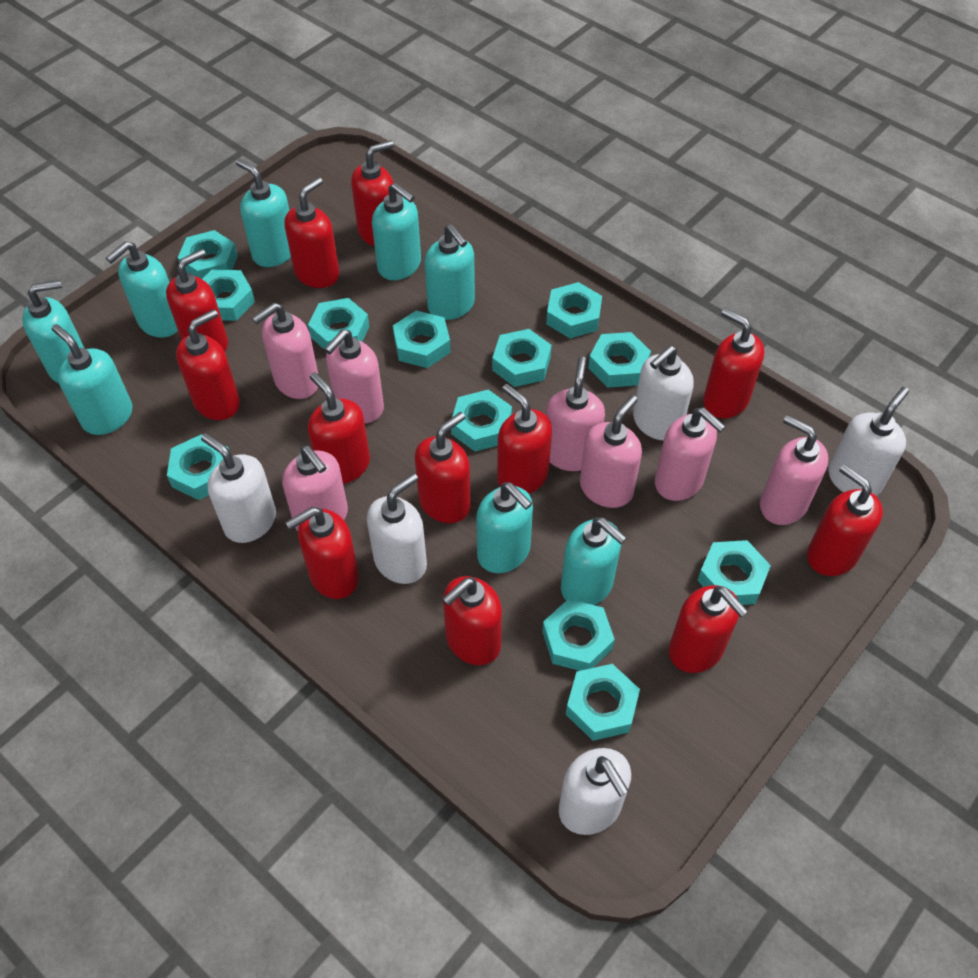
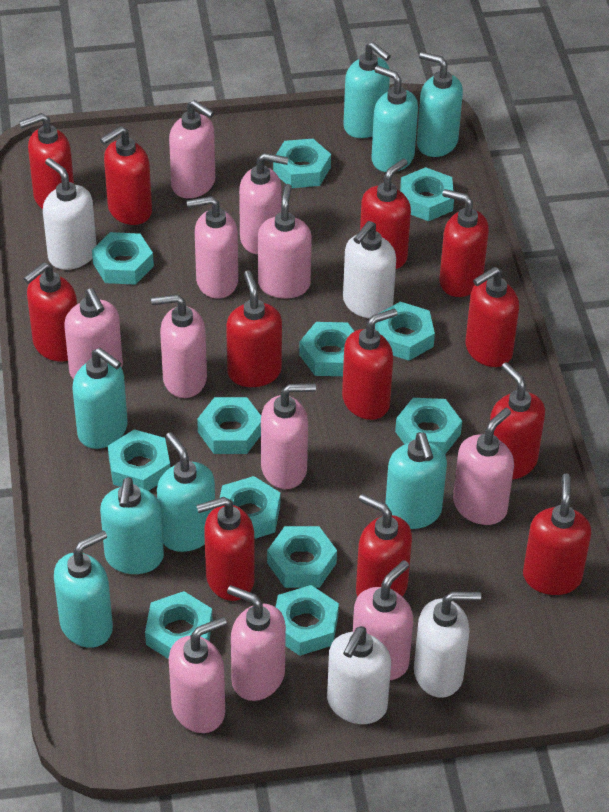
pink soap dispenser: [252,303,318,399] [282,446,348,531] [324,329,384,423] [546,356,605,471] [580,395,642,508] [655,408,726,501] [760,415,828,525] = 7 -> [64,288,123,379] [151,294,207,398] [169,100,215,198] [169,617,227,733] [187,196,238,299] [227,585,286,701] [239,153,289,255] [258,184,312,299] [261,383,316,489] [353,560,413,680] [453,408,514,525] = 11
white soap dispenser: [201,433,276,543] [367,473,427,584] [559,748,631,835] [633,346,694,440] [829,387,909,496] = 5 -> [43,158,96,270] [327,626,391,724] [343,221,396,318] [414,592,481,698] = 4

